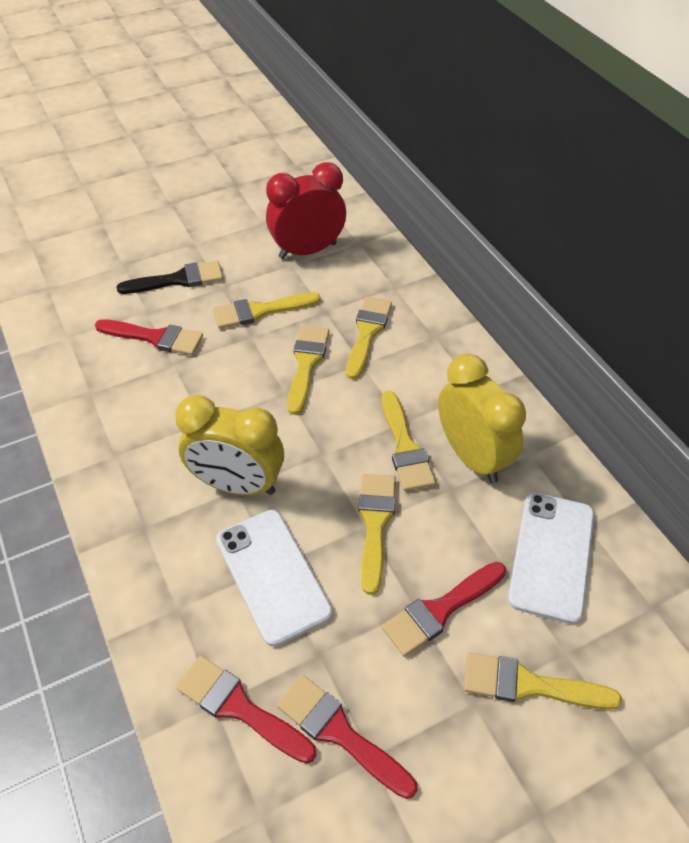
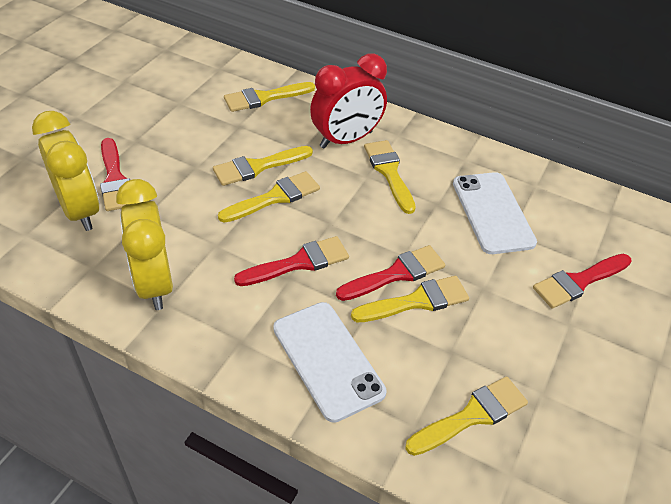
black brush: [116,261,223,294] = 1 -> none = 0

